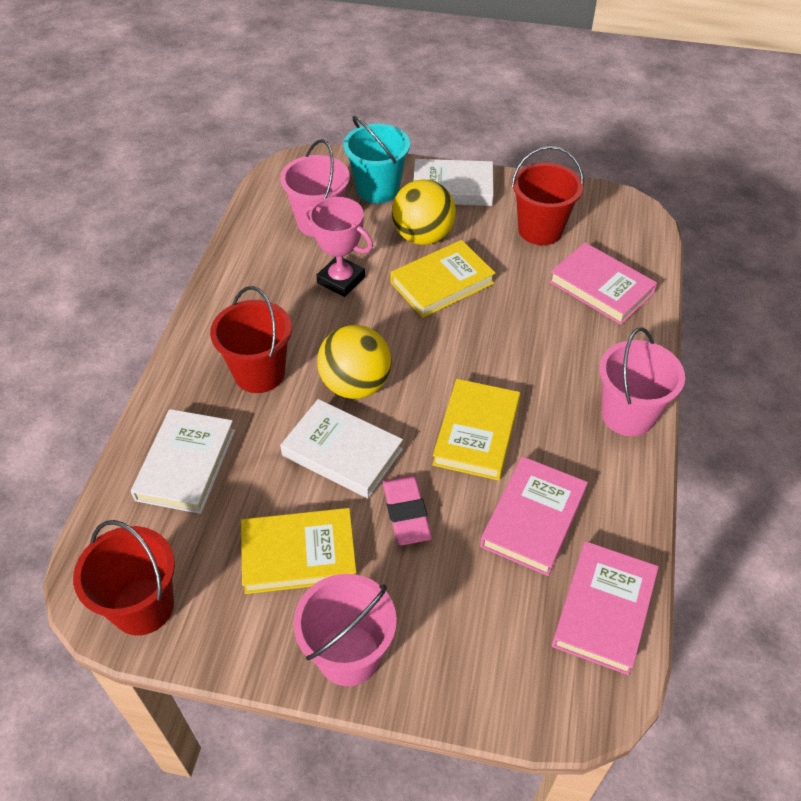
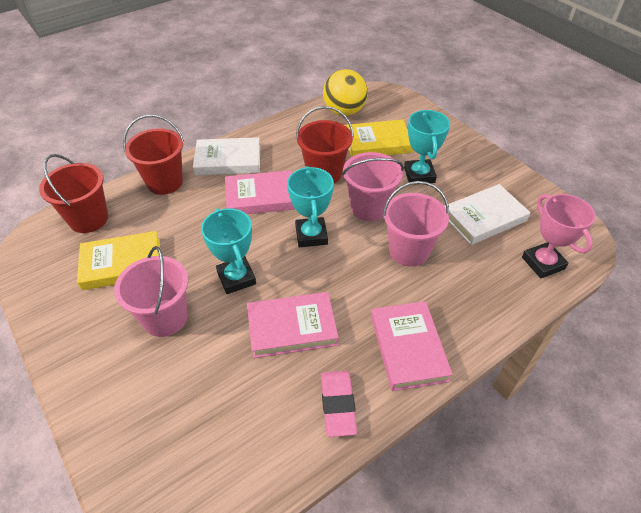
turquoise bucket: [343,116,410,203] = 1 -> none = 0
turquoise trophy: none = 0 -> [201,208,256,294] [287,166,334,247] [404,110,450,185] = 3
white book: [131,409,235,514] [280,399,403,498] [413,159,494,206] = 3 -> [193,137,260,175] [444,184,530,245] = 2
yellow ball: [317,325,392,399] [392,179,456,245] = 2 -> [323,69,368,116] = 1
yellow book: [241,508,357,594] [390,240,495,318] [432,379,520,480] = 3 -> [77,231,160,290] [345,119,413,157] = 2

